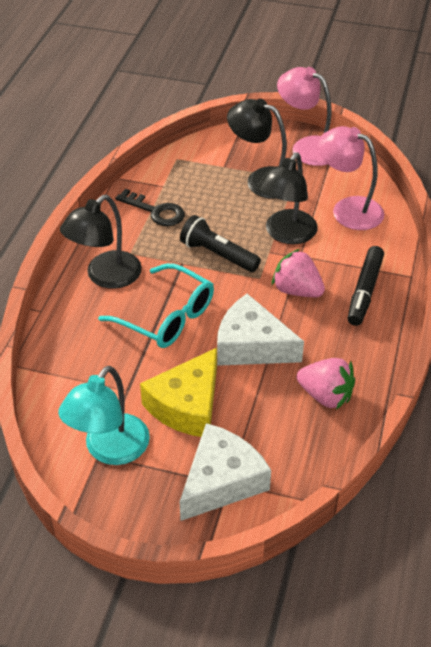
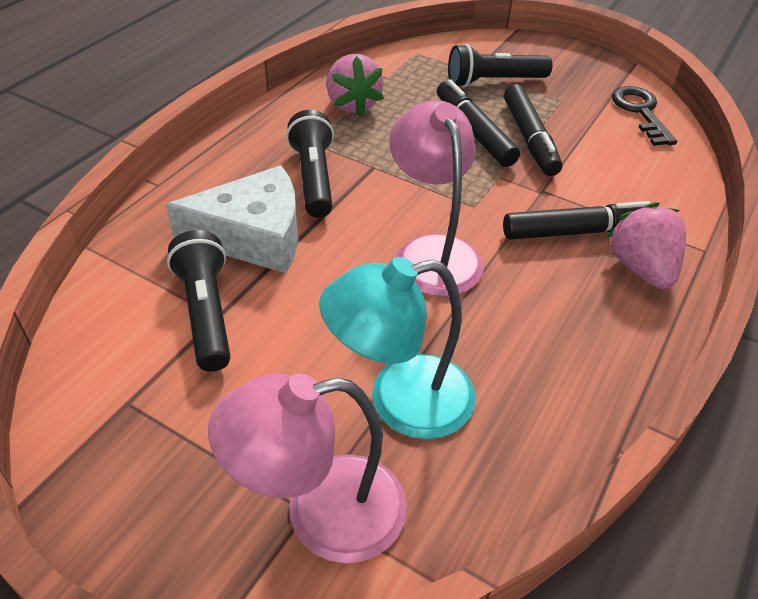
black flashlight: [180,215,261,272] = 1 -> [167,230,231,372] [286,110,334,218] [448,44,553,87] = 3
black lamp: [60,195,142,289] [227,99,287,199] [257,153,318,244] = 3 -> none = 0
black marker: [348,246,384,326] = 1 -> [437,79,520,167] [503,201,651,240] [504,84,562,176] = 3
turquoise glasses: [98,263,214,348] = 1 -> none = 0
white cheese: [180,423,271,521] [217,294,304,366] = 2 -> [166,165,298,273] = 1
yellow cheese: [140,348,217,437] = 1 -> none = 0

